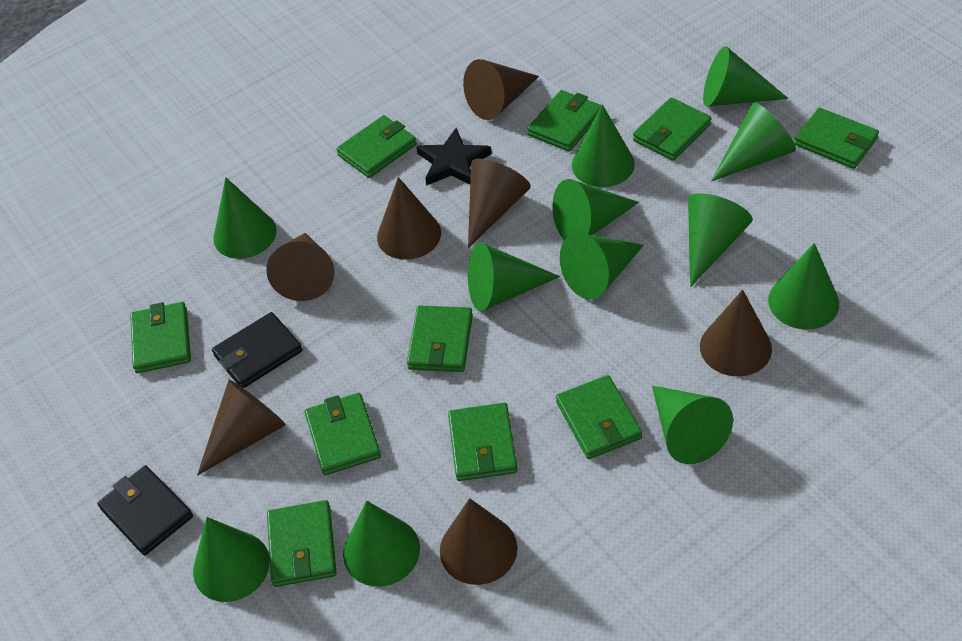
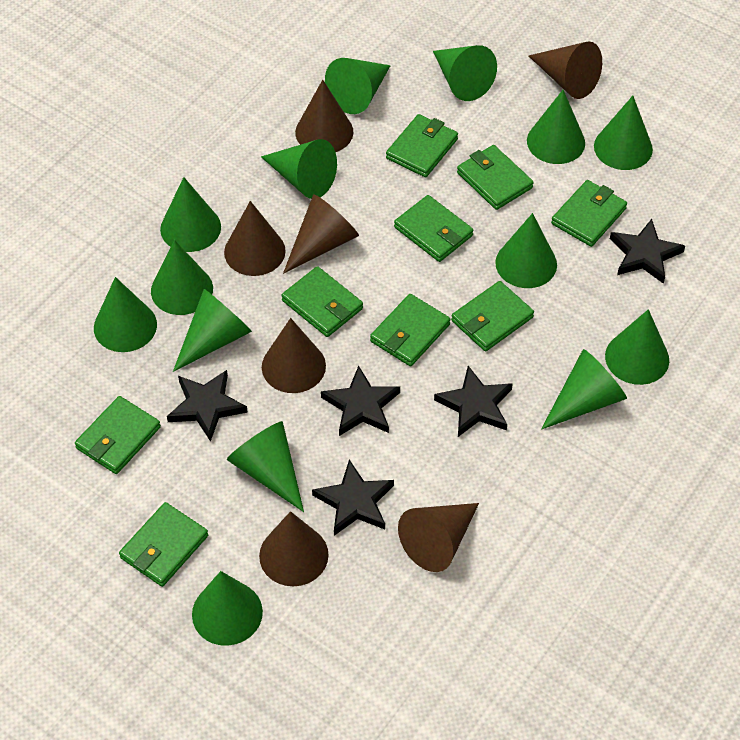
black star: [416,128,492,186] = 1 -> [167,370,248,442] [312,460,394,536] [321,365,400,436] [434,366,513,437] [610,219,685,284] = 5
black wallet: [97,466,193,556] [212,312,303,388] = 2 -> none = 0
green cone: [193,517,270,602] [213,177,277,259] [343,501,420,586] [468,242,560,311] [552,179,639,240] [560,233,644,300] [572,104,635,187] [652,386,733,464] [688,193,753,287] [703,46,788,106] [711,103,796,182] [768,243,839,330] = 12 -> [94,277,157,352] [151,240,213,315] [160,177,221,252] [173,289,252,372] [192,571,263,646] [227,421,304,512] [261,139,337,199] [325,58,391,114] [433,45,497,101] [495,213,557,288] [527,90,585,164] [541,349,627,430] [594,96,653,170] [605,309,669,385] = 14
green wallet: [130,302,191,373] [267,500,337,587] [305,393,381,475] [336,115,417,178] [407,306,473,372] [448,403,518,481] [527,90,602,152] [556,375,642,459] [633,98,712,161] [794,108,879,169] = 10 -> [75,396,161,474] [119,502,208,587] [282,266,363,337] [370,294,451,366] [386,114,458,177] [394,195,474,262] [451,281,534,351] [457,145,534,210] [551,180,627,247] = 9

